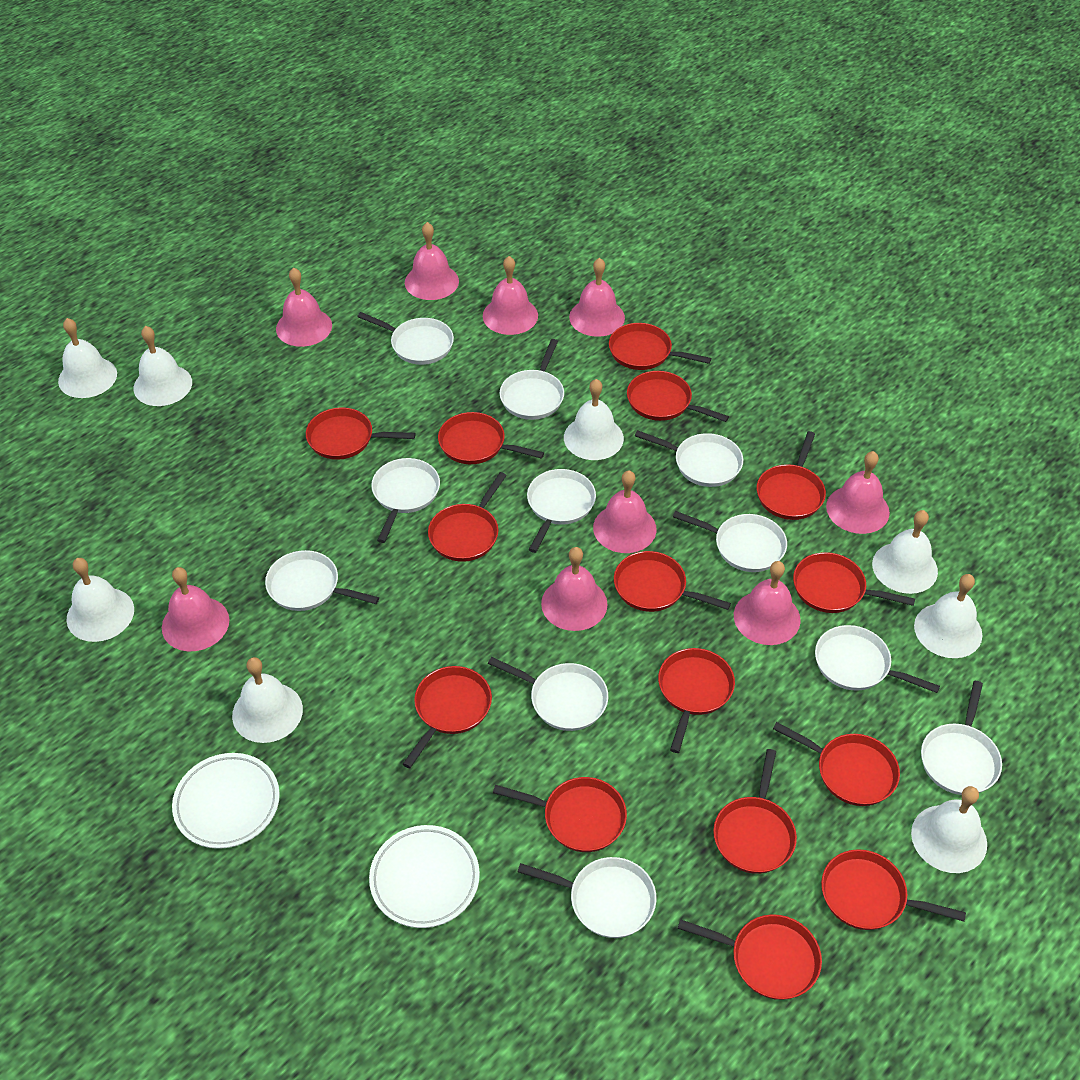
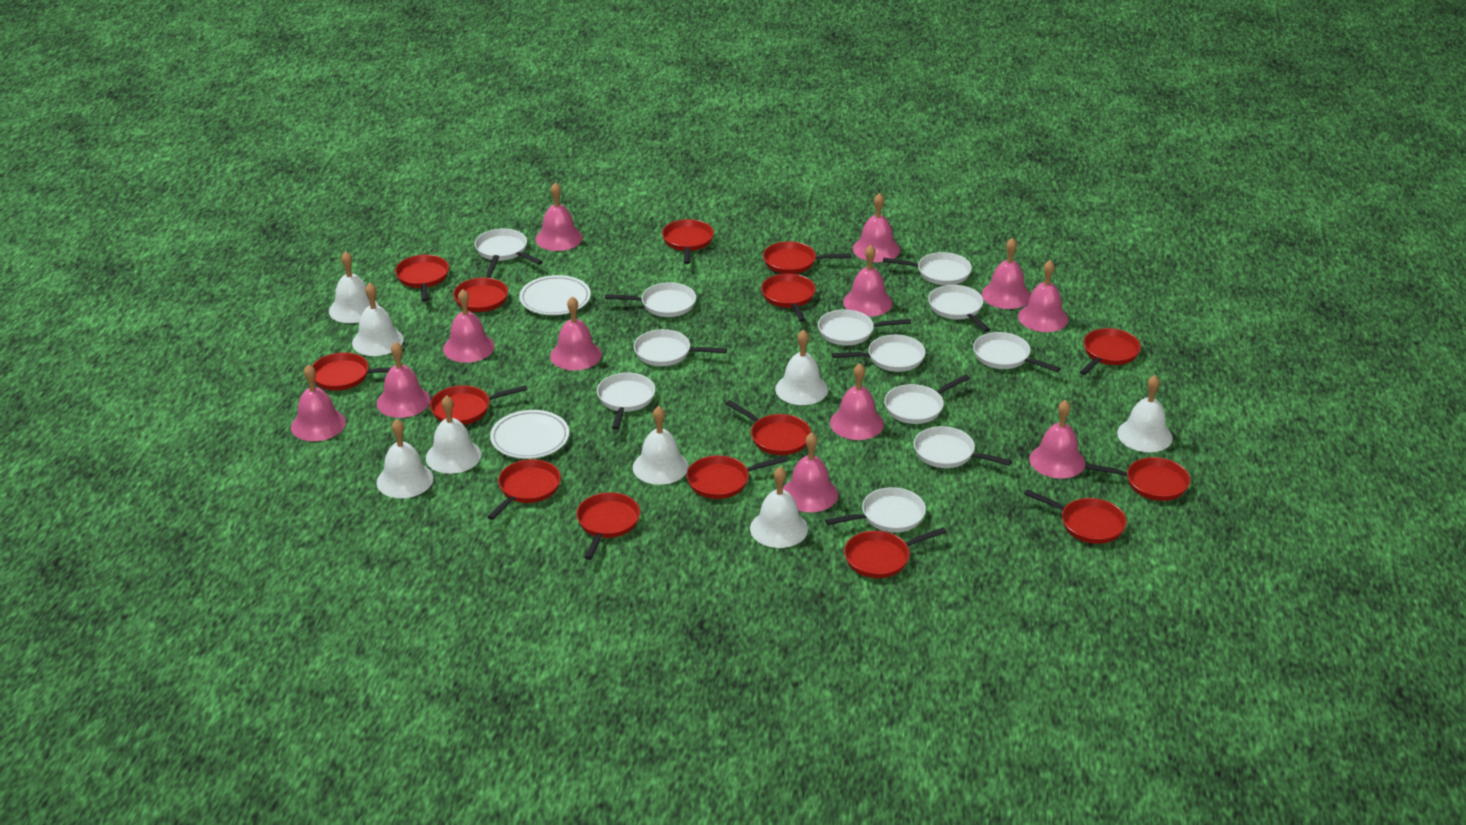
pink bell: [162,567,229,651] [276,268,332,347] [405,222,459,300] [483,256,538,335] [541,547,608,631] [569,258,625,337] [593,470,657,553] [734,561,801,645] [826,451,890,534] = 9 -> [291,364,346,441] [377,342,430,418] [443,289,495,363] [535,182,583,251] [550,296,602,370] [783,433,838,512] [830,363,884,440] [843,245,893,316] [853,193,900,262] [982,238,1031,309] [1018,260,1068,332] [1029,400,1085,479] = 12
white pan: [265,550,379,611] [357,312,454,365] [371,458,440,543] [488,657,608,731] [499,339,564,420] [518,857,656,938] [527,469,596,553] [635,430,743,487] [673,511,787,572] [815,625,940,693] [921,681,1002,795] = 11 -> [475,229,543,265] [597,373,655,430] [605,282,696,317] [634,329,727,366] [818,309,911,345] [825,487,926,533] [832,335,925,372] [883,252,972,285] [884,375,970,424] [914,426,1012,468] [928,285,990,332] [973,332,1061,372] = 12

